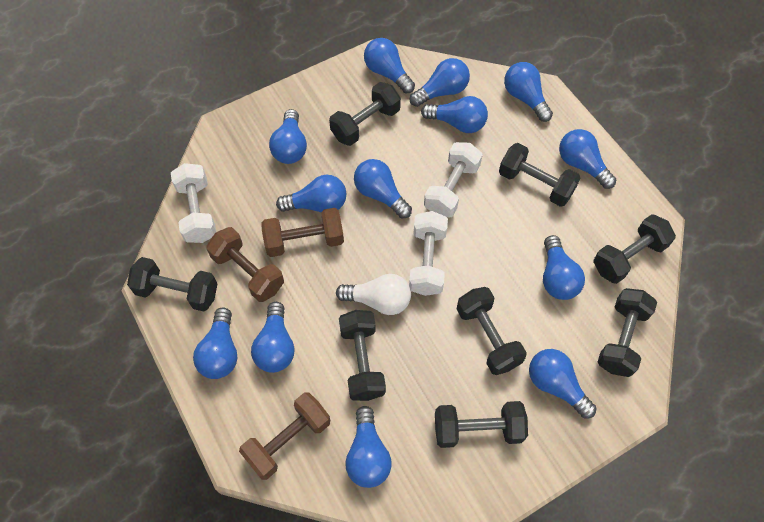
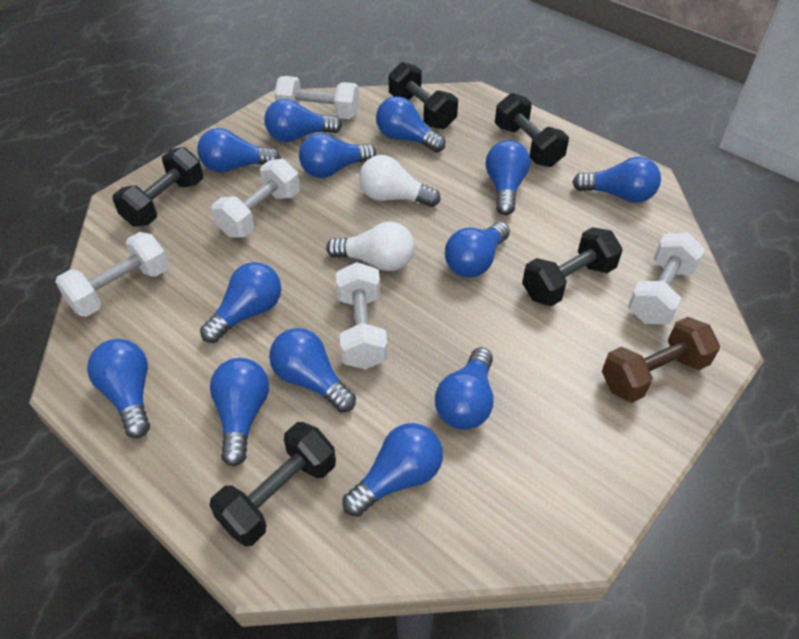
black dumbbell: [127,257,217,312] [329,82,401,146] [339,310,386,401] [435,401,528,448] [457,287,527,375] [499,143,580,207] [593,214,676,284] [598,288,657,377] = 8 -> [113,147,203,227] [209,422,336,546] [389,62,458,129] [495,93,569,167] [522,227,623,306] = 5
brown dumbbell: [206,227,284,302] [239,392,330,480] [261,208,344,257] = 3 -> [602,317,720,403] = 1
white dumbbell: [171,163,216,243] [409,211,448,296] [424,142,483,218] = 3 -> [55,232,169,317] [211,159,300,237] [274,76,359,119] [336,262,387,370] [628,233,705,325] = 5
white light bulb: [336,274,411,315] = 1 -> [326,222,414,271] [359,155,440,207] = 2

